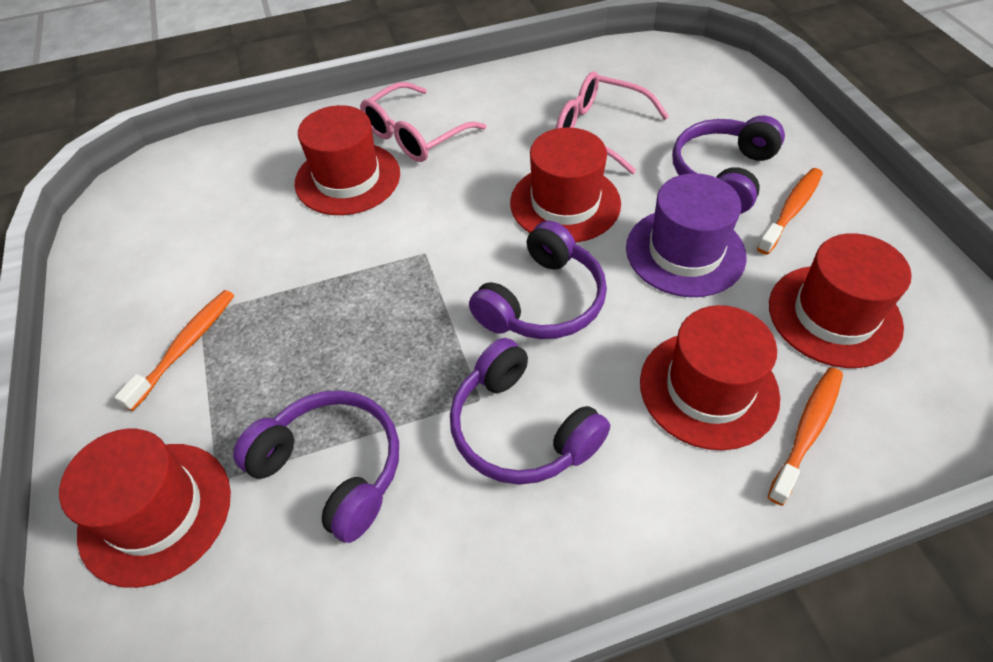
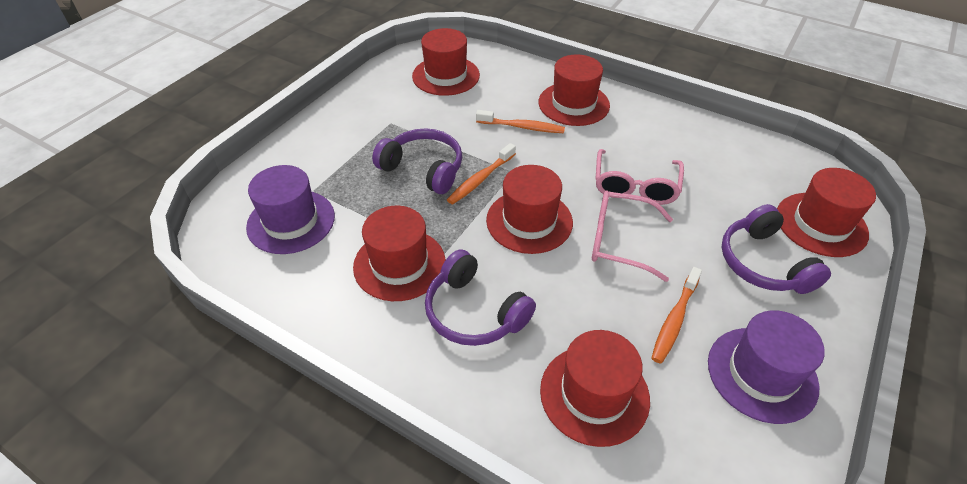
purple hat: [626,173,747,297] = 1 -> [246,165,335,254] [708,310,825,424] = 2
purple headphones: [233,390,399,543] [450,338,610,485] [469,221,607,339] [672,115,785,214] = 4 -> [372,128,462,194] [425,249,536,346] [722,204,831,294] = 3
red hat: [59,429,231,588] [294,105,400,215] [510,127,621,243] [640,305,780,450] [769,233,912,368] = 5 -> [353,206,446,301] [412,28,480,96] [486,165,573,254] [538,54,610,126] [540,330,650,447] [777,168,876,257] = 6

